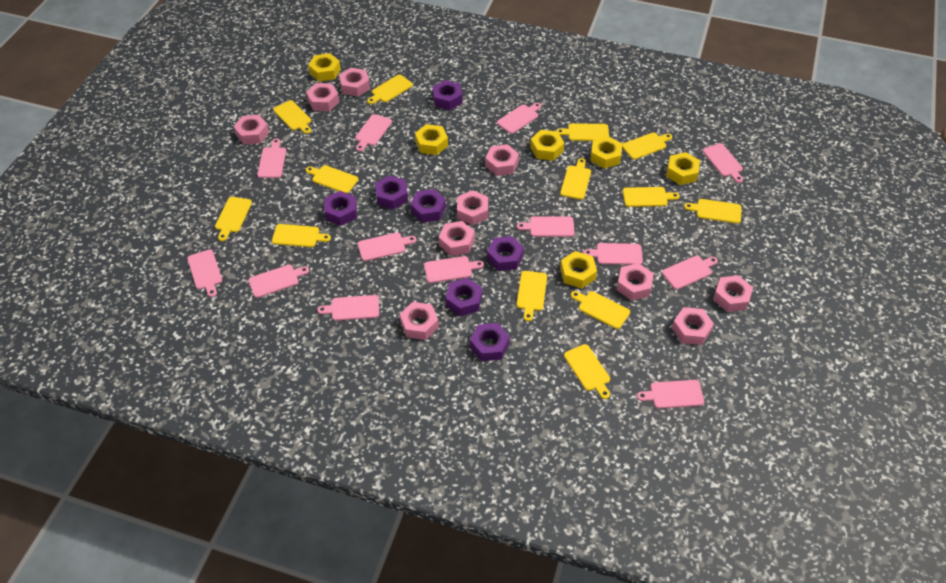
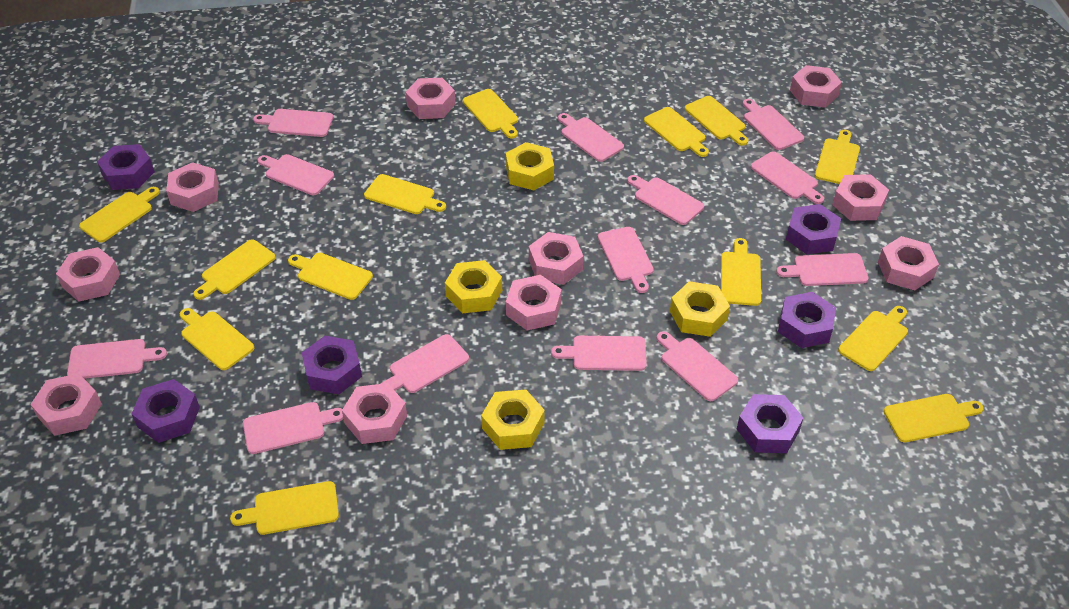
purple nut: [324,191,357,226] [375,175,408,209] [410,189,446,223] [433,80,462,110] [446,278,482,316] [470,323,510,361] [487,236,524,271] = 7 -> [97,144,155,190] [132,379,200,443] [302,336,362,394] [737,394,803,453] [778,292,836,348] [786,204,841,254] = 6
yellow nut: [308,53,341,82] [415,124,448,155] [530,130,564,161] [560,251,597,289] [590,136,622,169] [666,152,700,185] = 6 -> [445,260,502,313] [481,389,545,450] [506,142,554,190] [670,281,730,337] = 4

